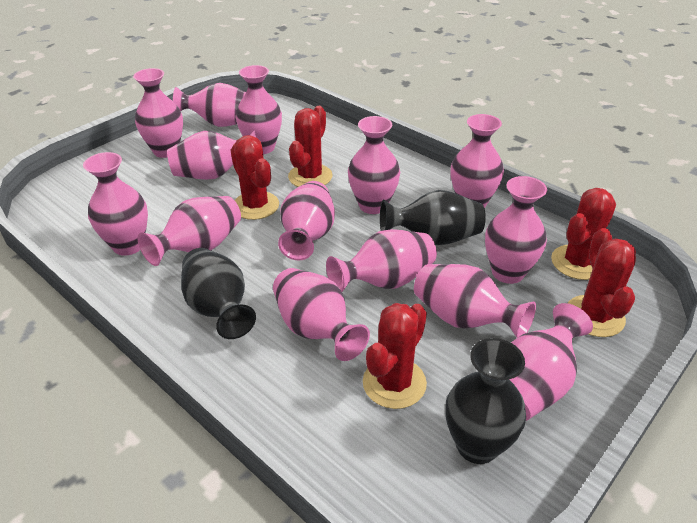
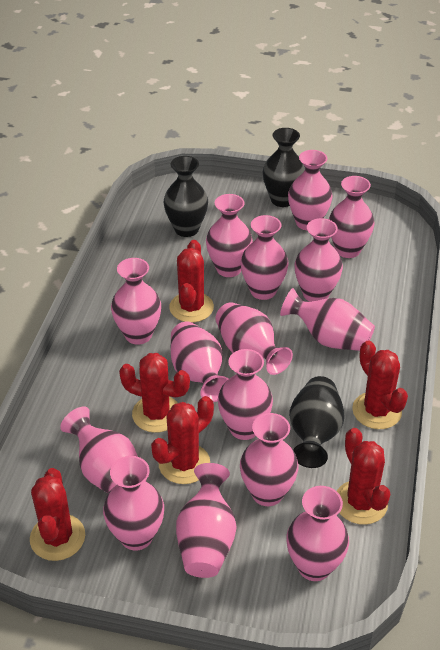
pink vase: [83,152,148,256] [133,68,183,158] [138,196,241,266] [167,131,256,180] [173,83,246,127] [236,65,282,154] [273,268,370,361] [278,181,335,260] [326,229,437,292] [348,116,400,214] [414,264,536,338] [451,114,504,208] [485,176,547,284] [509,303,593,421] = 14 -> [60,406,146,493] [103,456,164,551] [111,258,161,345] [171,321,228,402] [176,463,236,578] [206,194,253,277] [215,302,293,375] [218,349,273,440] [240,413,298,506] [241,215,288,300] [280,288,375,351] [286,486,349,581] [288,150,332,230] [295,218,343,302] [329,176,374,258] = 15
red cactus: [230,135,279,220] [288,106,332,187] [363,303,427,409] [551,188,616,280] [567,228,636,337] = 5 -> [30,468,85,561] [119,353,190,433] [151,396,214,484] [169,240,214,322] [337,428,390,525] [352,340,408,429] = 6

